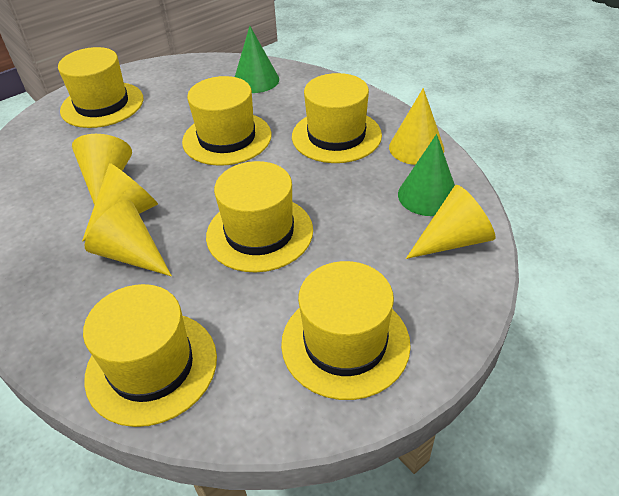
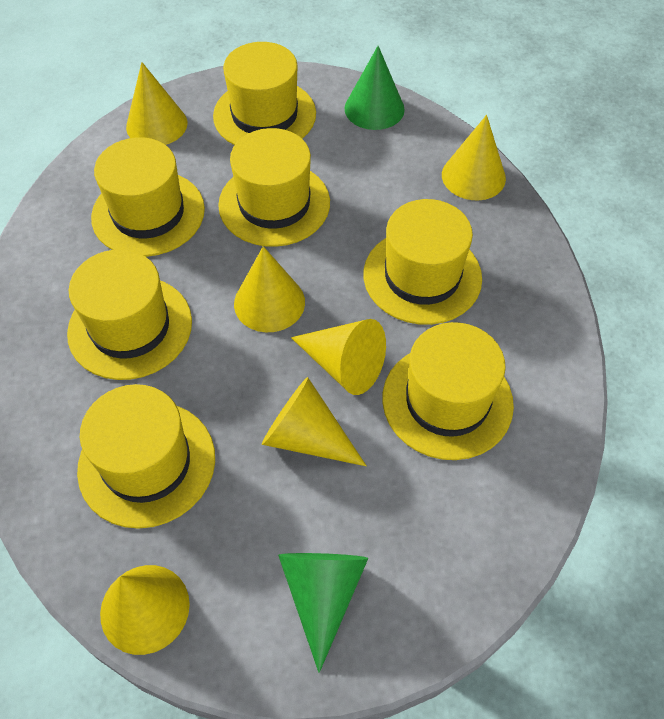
yellow cone: [72,134,132,205] [82,163,158,242] [85,200,172,276] [389,88,444,165] [406,185,495,259] = 5 -> [100,565,190,655] [126,62,187,145] [234,246,305,332] [262,377,366,466] [291,319,386,395] [442,115,506,200] = 6
yellow hat: [58,47,143,128] [83,284,217,427] [182,76,272,166] [206,161,313,272] [281,261,411,400] [292,73,382,163] = 6 -> [67,249,192,380] [77,384,215,529] [91,137,205,257] [213,42,316,145] [218,128,330,247] [363,199,482,325] [382,322,514,460] = 7

